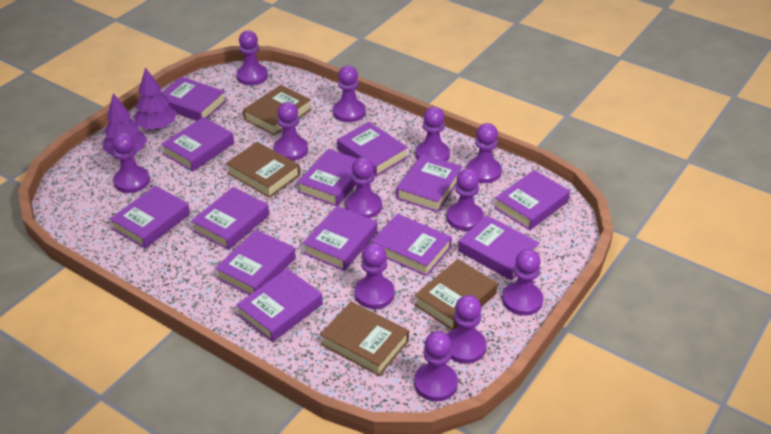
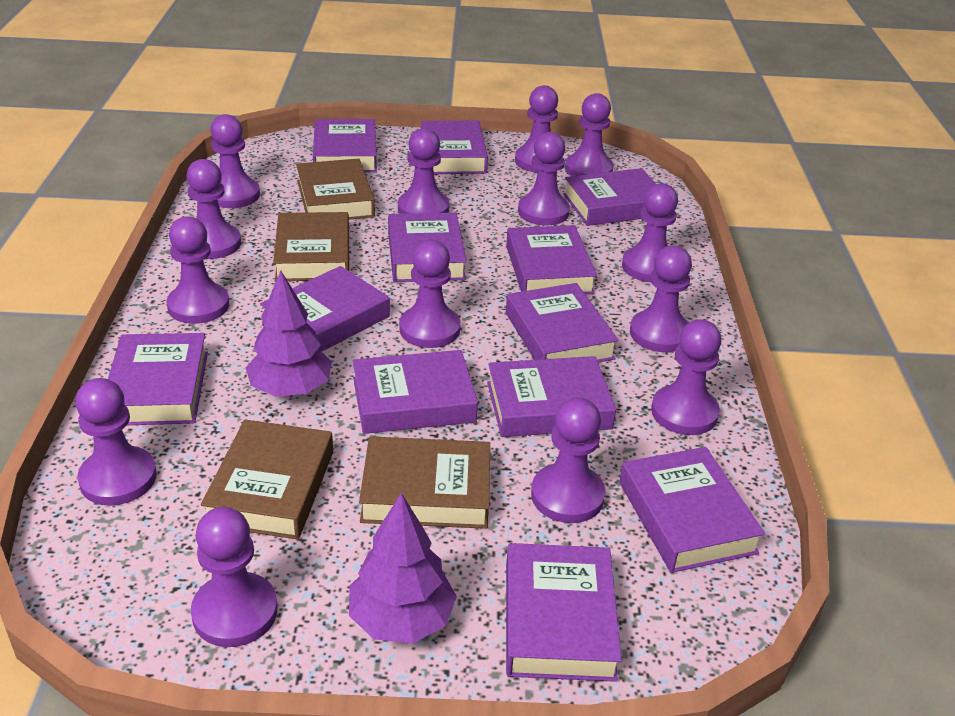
purple book: [110,186,190,249] [161,117,234,172] [162,77,226,121] [191,187,269,250] [215,230,296,295] [236,269,323,342] [298,149,357,206] [303,206,378,271] [337,122,408,176] [372,214,452,277] [396,154,463,212] [458,215,540,280] [494,170,570,230] = 13 -> [108,333,208,425] [260,266,390,352] [313,119,377,172] [353,350,478,434] [388,213,467,282] [420,121,488,174] [487,356,616,437] [506,225,597,294] [506,283,618,363] [506,543,622,682] [563,168,656,226] [619,447,765,573] = 12
purple pawn: [112,132,150,193] [236,31,268,86] [274,102,308,161] [333,66,366,122] [346,157,382,218] [355,243,395,309] [414,331,458,401] [415,107,450,161] [447,168,484,231] [447,295,487,364] [467,123,502,183] [502,249,543,316] = 12 -> [76,378,157,505] [166,216,229,324] [186,159,241,259] [191,507,278,647] [210,114,260,208] [398,128,450,214] [399,240,461,348] [515,85,558,173] [518,132,570,225] [531,397,606,523] [565,93,614,176] [622,183,678,282] [630,246,692,352] [651,319,721,435] = 14

